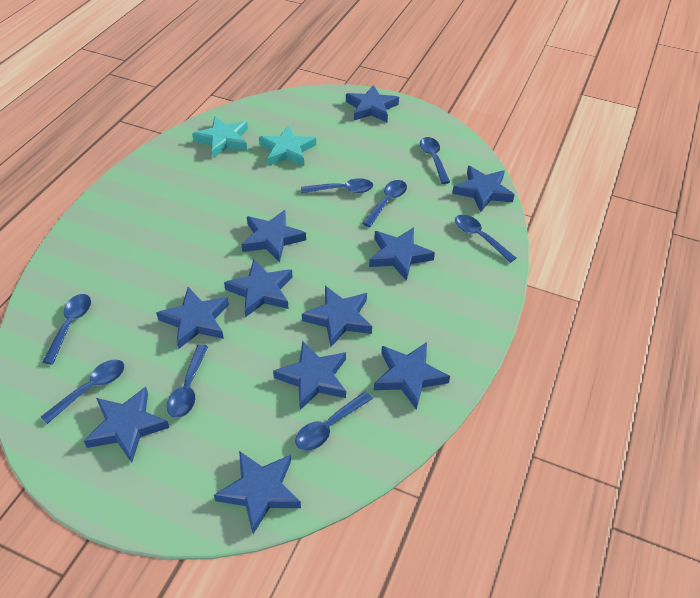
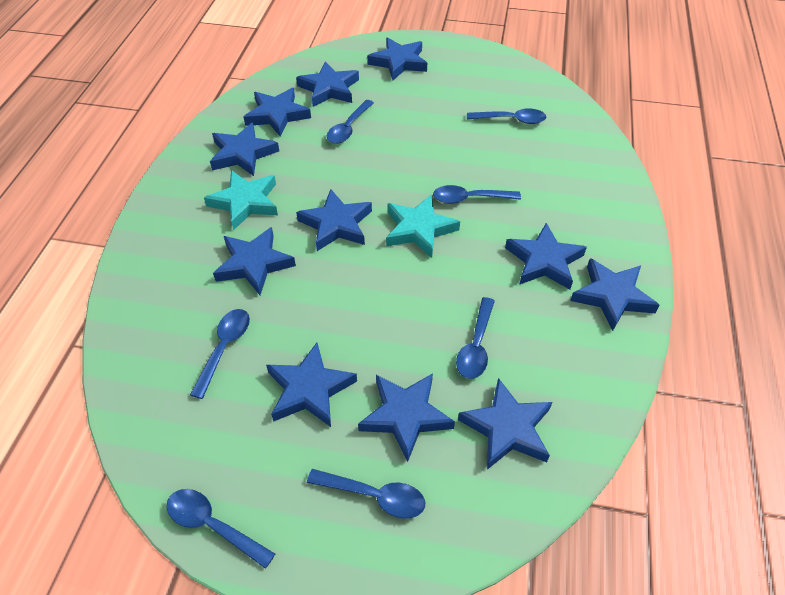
blue spoon: [41,359,124,424] [43,294,91,365] [167,344,208,418] [295,391,373,451] [301,178,373,193] [362,180,407,227] [420,137,450,184] [455,215,516,263] = 8 -> [167,489,275,569] [190,309,250,399] [307,469,425,519] [327,100,374,144] [433,185,521,204] [456,297,495,379] [467,108,547,124] = 7

